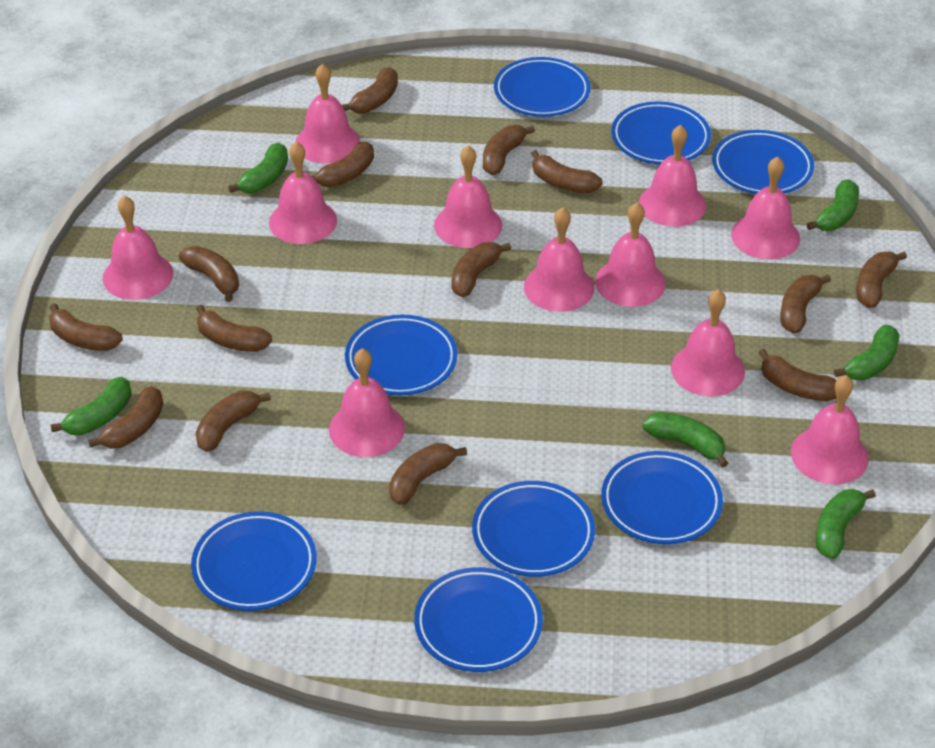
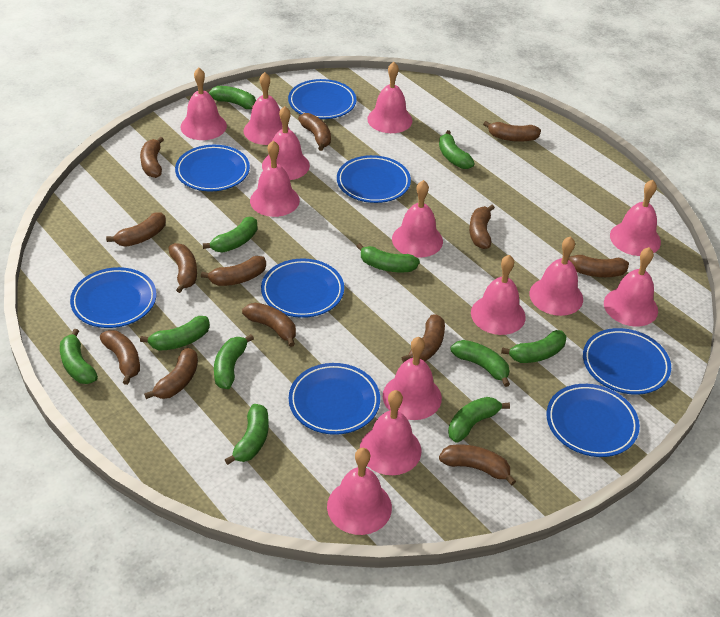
brown banana: [49,303,123,351] [88,386,163,449] [179,246,239,302] [196,305,273,352] [196,391,271,452] [312,141,374,187] [342,67,398,114] [389,443,467,505] [452,242,511,297] [483,125,535,175] [531,150,603,193] [758,349,836,401] [780,275,831,333] [856,252,907,308] = 14 -> [100,330,140,385] [106,212,166,247] [140,137,164,178] [144,348,198,399] [168,243,197,293] [201,256,266,286] [242,303,296,347] [298,113,331,151] [401,314,445,363] [439,444,516,485] [469,204,495,249] [483,121,541,142] [562,255,629,277] = 13
green banana: [51,377,131,436] [228,143,288,193] [642,412,728,468] [806,179,859,231] [816,489,876,559] [834,325,900,381] = 6 -> [60,329,98,384] [140,316,210,351] [203,217,258,253] [209,86,256,109] [214,334,254,389] [225,404,269,465] [356,243,420,272] [439,130,475,169] [448,397,510,442] [451,340,510,387] [501,330,567,363] = 11
pink bell: [103,196,173,300] [269,141,337,244] [296,64,360,164] [329,348,405,457] [434,145,502,248] [524,207,594,312] [595,202,666,307] [639,125,706,227] [671,289,745,396] [731,156,800,259] [791,375,869,484] = 11 -> [180,68,227,140] [244,72,289,145] [250,141,300,217] [262,106,310,180] [327,448,392,535] [360,390,421,475] [367,62,412,133] [383,337,442,420] [392,180,443,258] [471,255,526,335] [530,236,583,316] [604,247,658,327] [610,180,661,256] = 13

